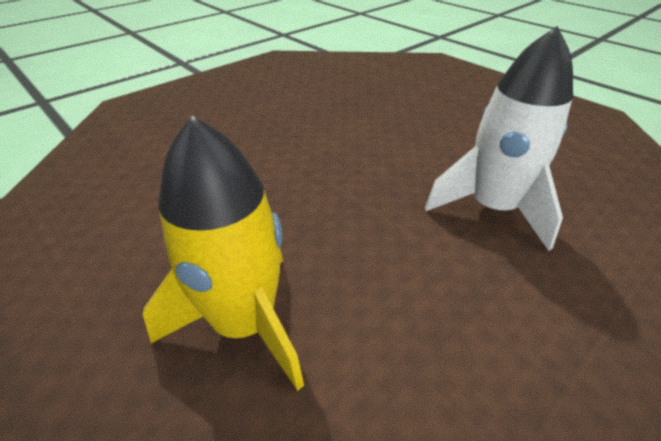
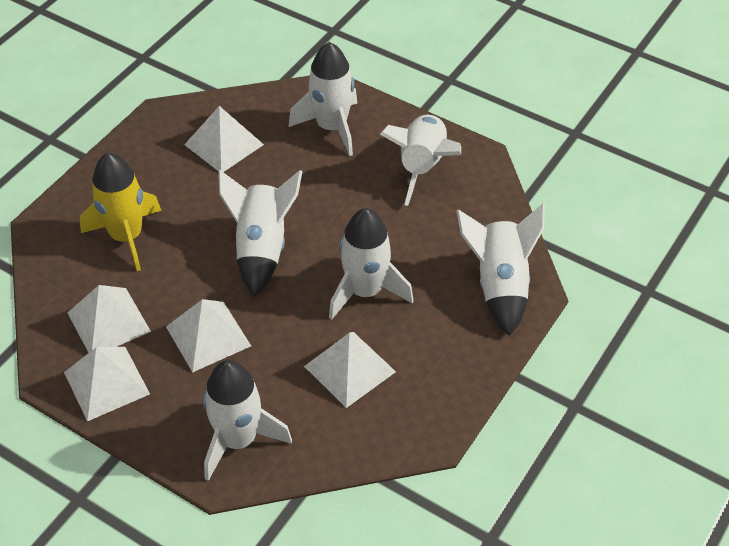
white pyramid: none = 0 -> [64,347,150,421] [68,285,151,353] [166,299,251,373] [184,106,264,172] [304,332,396,408] = 5
white rocket: [425,26,573,251] = 1 -> [203,360,292,481] [218,169,303,296] [288,42,357,156] [329,208,414,320] [380,115,461,206] [456,203,545,336] = 6

